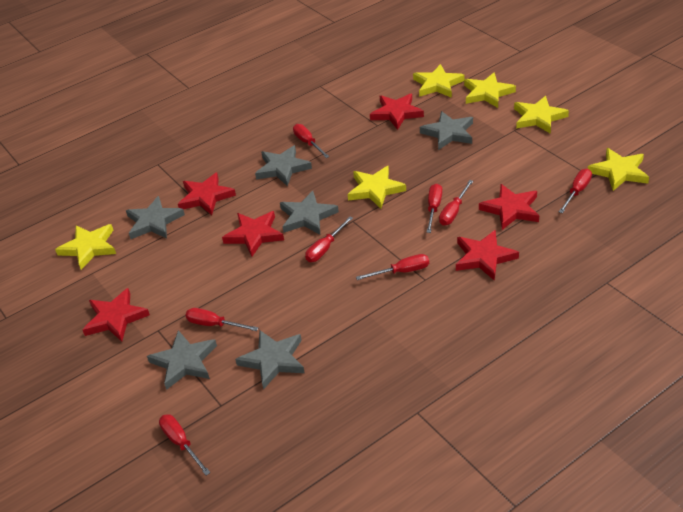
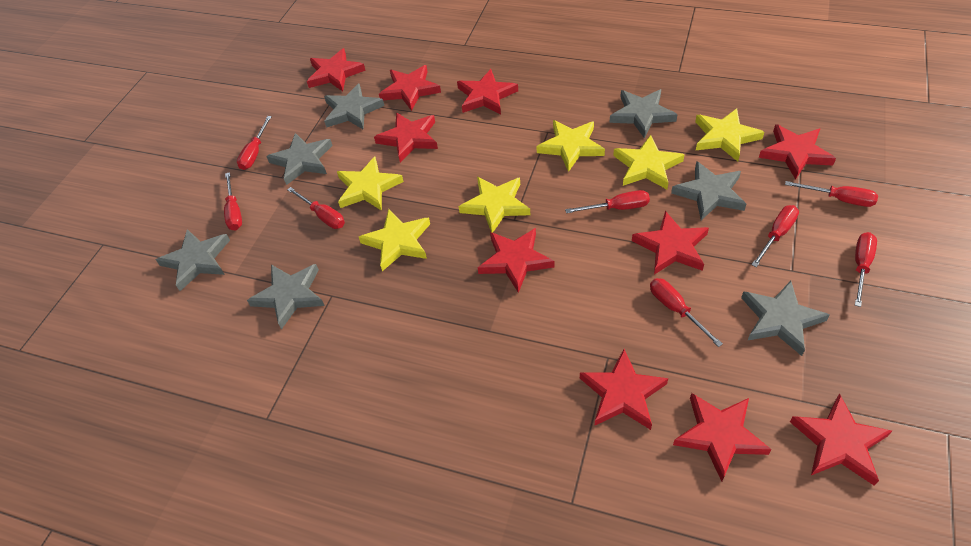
grey star: [126,196,185,239] [147,330,217,390] [235,330,304,390] [255,145,312,186] [280,191,339,235] [420,111,473,150] = 6 -> [156,229,230,291] [247,264,325,330] [266,133,333,185] [324,83,384,130] [609,89,678,138] [671,161,746,220] [741,281,829,356] = 7
red star: [83,288,150,342] [178,173,236,215] [222,211,284,257] [370,93,424,130] [456,230,519,281] [479,184,539,230] = 6 -> [307,48,366,91] [374,112,438,162] [379,65,441,111] [457,69,518,115] [478,228,554,293] [580,349,668,430] [632,211,709,275] [673,393,772,482] [759,124,836,180] [790,393,892,486] = 10

